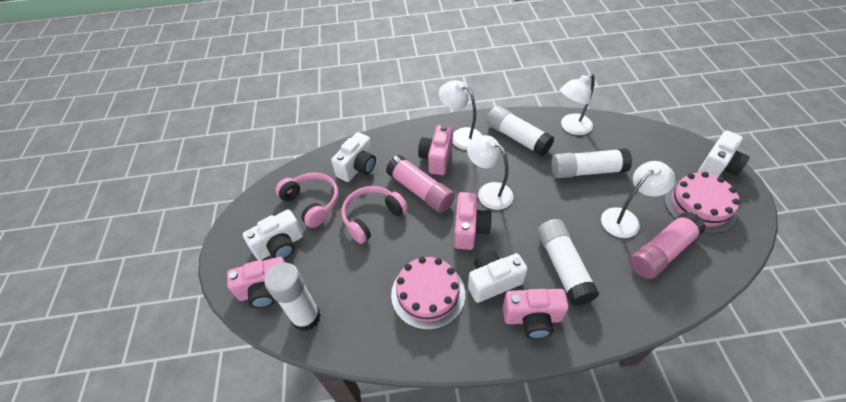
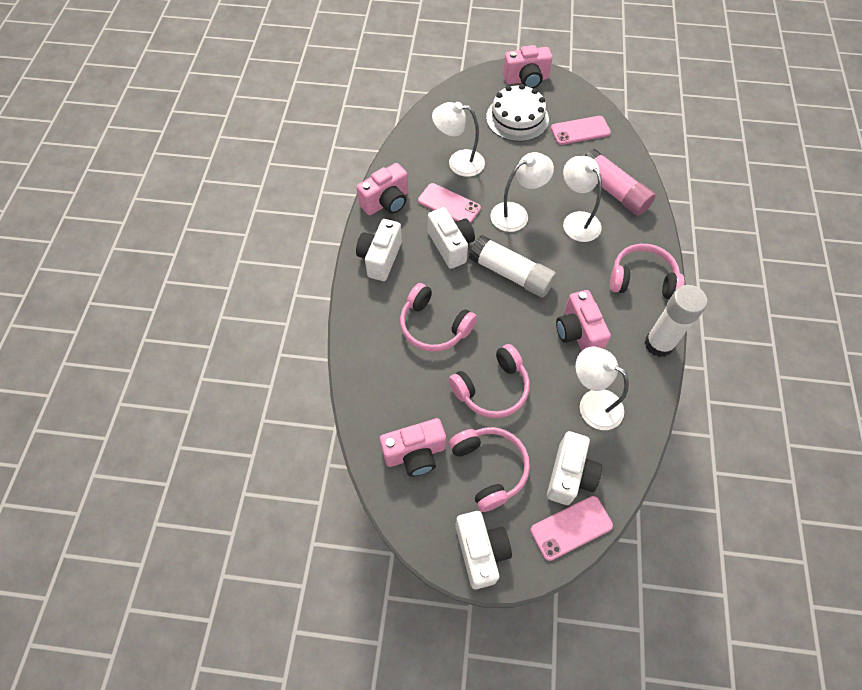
pink cake: [391,257,465,330] [664,172,740,234] = 2 -> none = 0
pink glue stick: [386,155,455,213] [630,212,706,279] = 2 -> [585,149,656,216] = 1
pink headphones: [275,172,339,228] [341,186,408,244] = 2 -> [400,283,477,352] [449,344,530,418] [449,427,530,512] [610,244,685,299] = 4
pink phone: none = 0 -> [418,183,481,223] [530,496,613,561] [551,116,611,145] = 3
white cake: none = 0 -> [486,84,549,142] = 1
white glue stick: [264,263,321,331] [486,106,554,156] [537,219,599,306] [551,148,632,178] = 4 -> [469,235,556,297] [644,285,707,357] = 2

